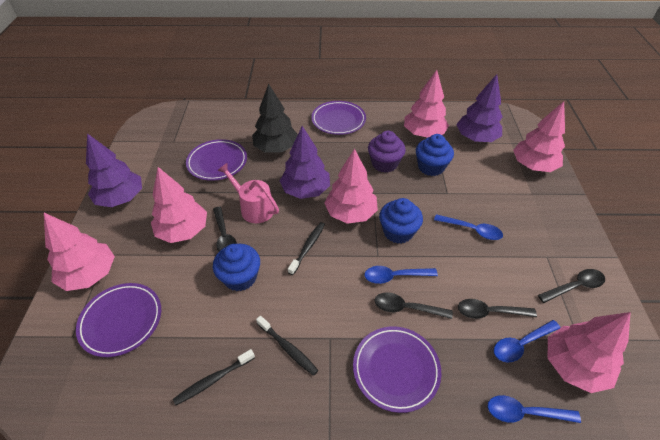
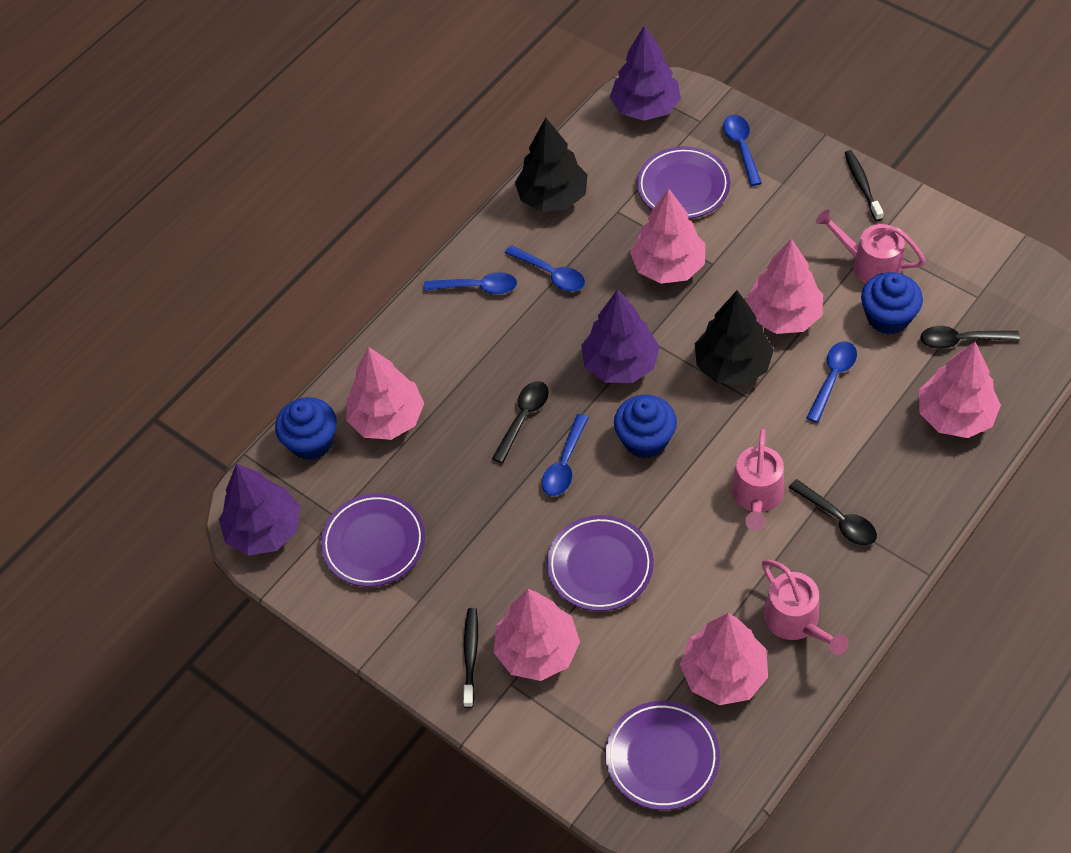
black spoon: [213,207,237,251] [374,292,453,319] [458,299,537,319] [538,269,605,303] = 4 -> [492,381,549,463] [789,479,877,546] [920,326,1020,349] = 3
black toothbrush: [173,349,255,405] [256,316,318,376] [288,222,325,275] = 3 -> [463,608,478,708] [845,150,884,221] = 2
black tree: [252,84,298,153] = 1 -> [515,117,588,212] [695,291,774,385] = 2
blue spoon: [364,266,438,284] [434,214,503,240] [488,395,581,423] [494,320,560,363] = 4 -> [424,272,517,294] [505,245,585,291] [542,414,589,496] [723,115,762,186] [807,341,857,423] = 5
pink watering can: [217,163,279,223] = 1 -> [732,429,784,531] [762,559,849,655] [816,209,926,284] = 3
purple cupcake: [368,131,406,173] = 1 -> none = 0

